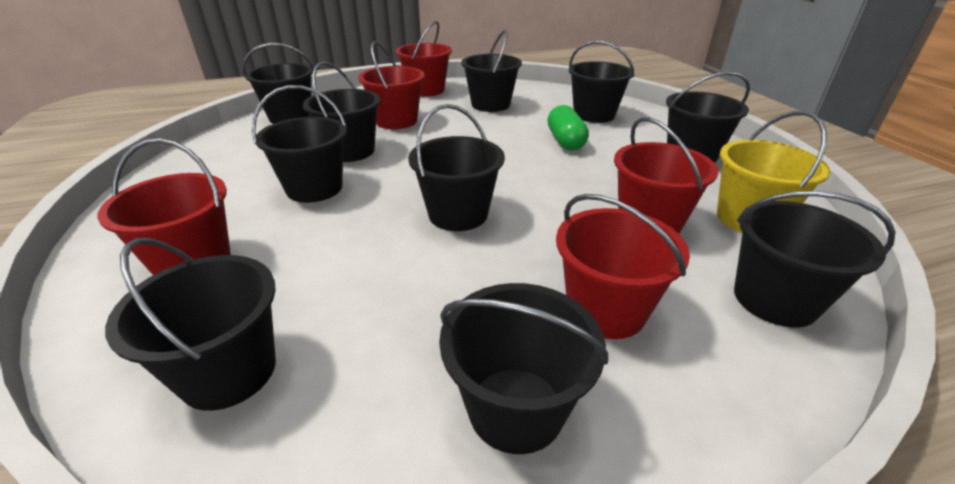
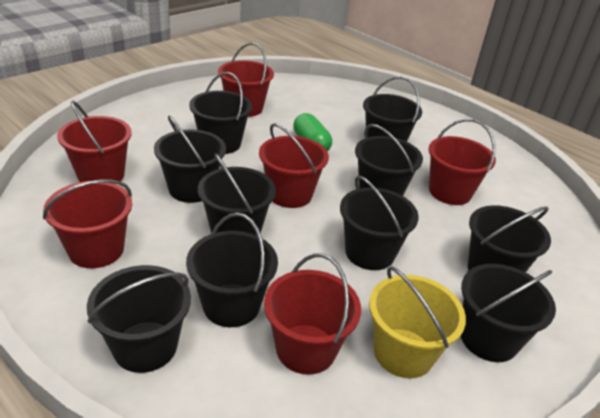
red bucket: [97,138,231,275] [358,41,425,129] [396,21,452,96] [556,194,690,339] [614,117,719,234] = 5 -> [43,180,132,268] [57,101,132,182] [218,42,274,117] [259,123,329,208] [264,254,361,375] [428,119,496,205] = 6

